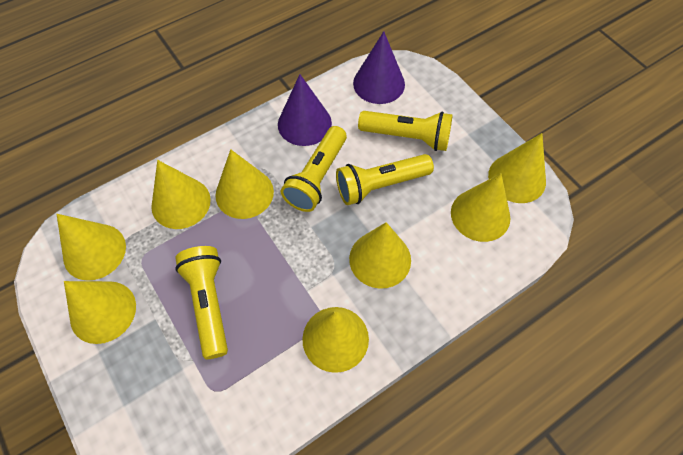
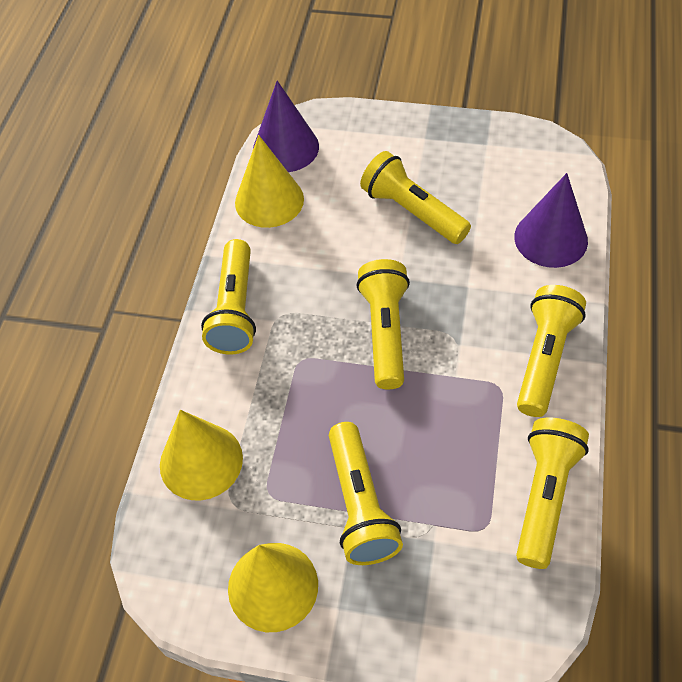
yellow cone: [57,214,126,281] [64,281,136,344] [151,160,211,229] [215,149,274,219] [302,307,369,373] [349,222,411,289] [451,173,510,242] [488,133,546,203] = 8 -> [160,410,243,500] [228,543,318,632] [235,135,304,228] = 3
yellow flashlight: [175,246,228,359] [281,126,347,212] [336,154,434,205] [358,111,453,151] = 4 -> [201,239,256,355] [329,422,403,565] [356,259,410,389] [360,151,471,244] [516,418,589,569] [517,285,586,417] = 6

